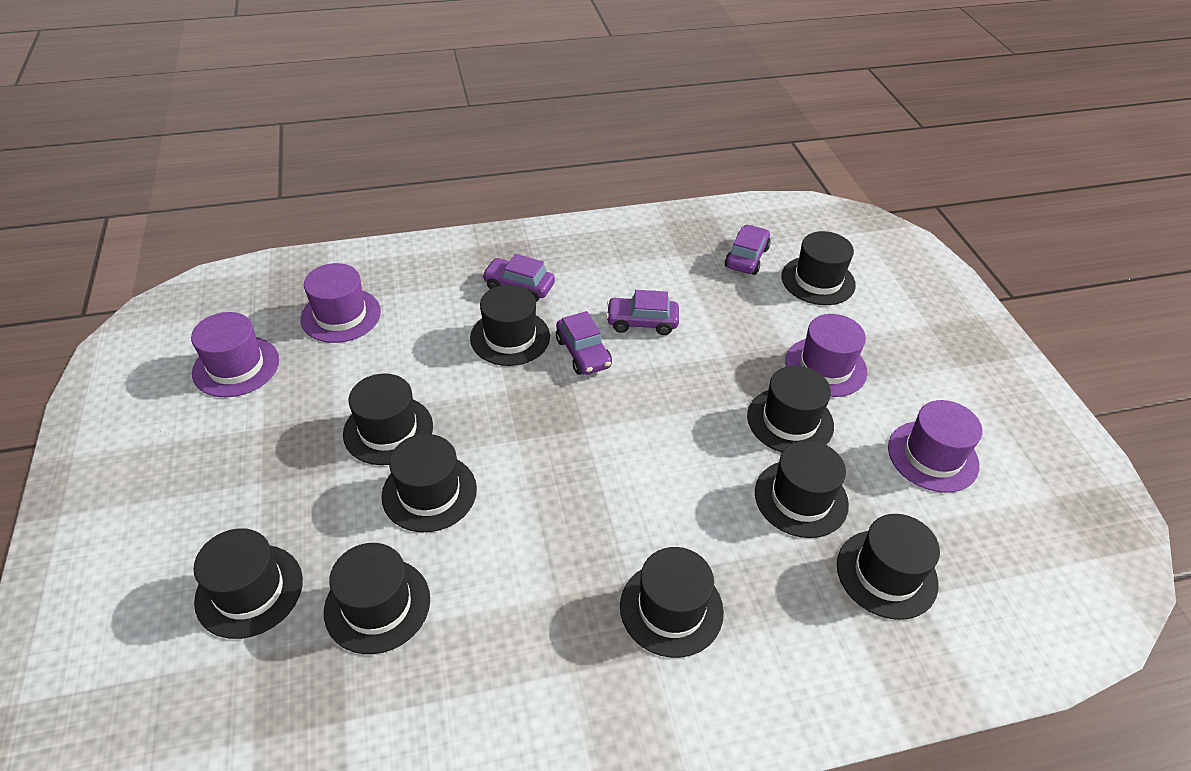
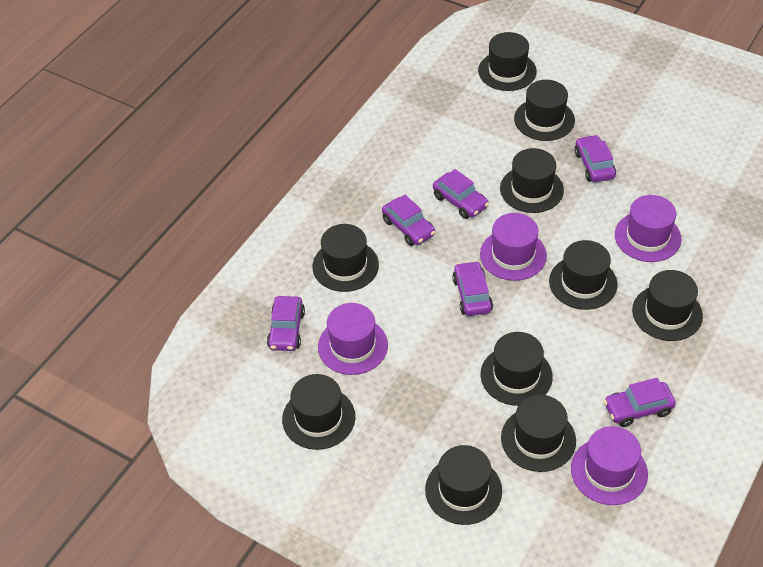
purple car: [482,254,555,302] [556,311,612,375] [606,290,679,335] [725,224,771,275] = 4 -> [267,296,305,351] [382,195,435,246] [433,169,489,219] [452,261,493,316] [575,135,616,182] [604,378,676,427] = 6

